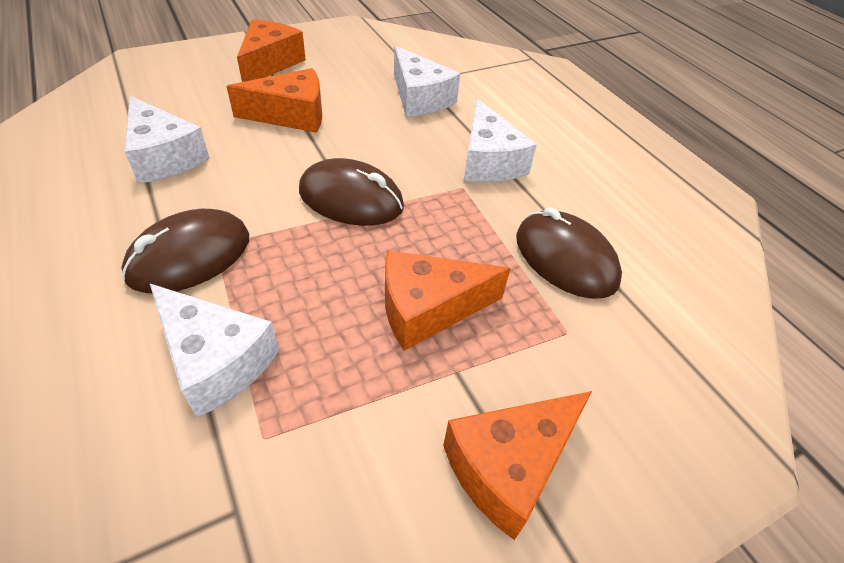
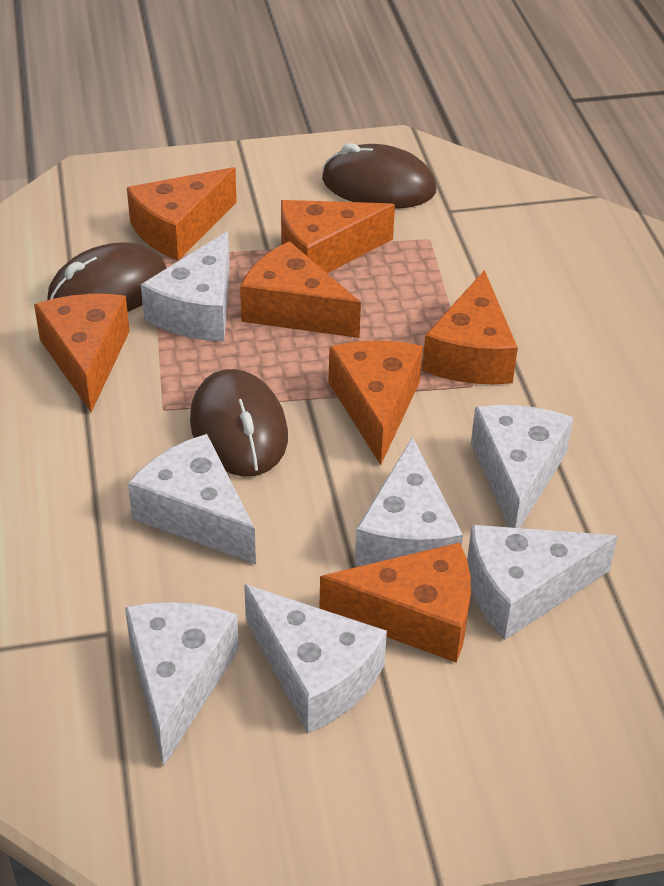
orange cheese: [226,68,322,133] [237,19,306,82] [385,250,510,351] [443,391,592,540] = 4 -> [34,294,130,412] [127,167,237,261] [240,241,361,338] [281,200,395,273] [319,542,471,663] [329,341,423,465] [422,270,518,384] = 7
white cheese: [124,96,210,184] [150,284,279,418] [394,46,460,117] [464,98,537,182] = 4 -> [125,602,239,766] [128,434,256,564] [141,231,230,341] [244,584,387,733] [355,437,463,566] [467,525,618,640] [471,405,573,528] = 7

